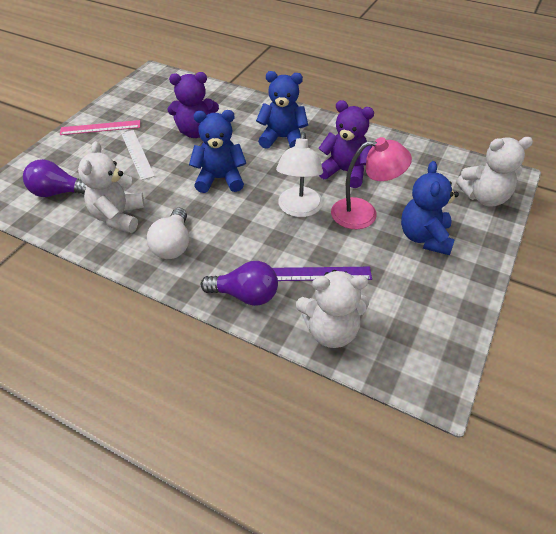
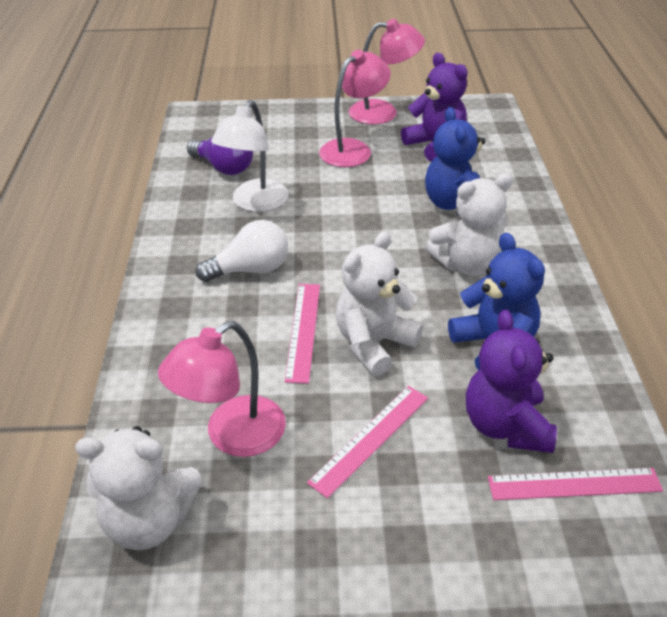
blue teddy bear: [189,110,246,193] [256,71,308,149] [401,161,459,255] = 3 -> [425,107,486,215] [448,233,545,370] = 2
pink lamp: [331,137,412,229] = 1 -> [158,321,286,457] [319,50,391,167] [349,19,425,124] = 3
pink ruler: [60,120,140,135] = 1 -> [285,284,320,384] [307,386,428,498] [488,468,663,500] = 3
purple light bulb: [23,159,86,197] [201,261,278,306] = 2 -> [187,137,253,175] = 1
purple ruler: [272,267,372,281] = 1 -> none = 0
white ruler: [121,130,155,180] = 1 -> none = 0

